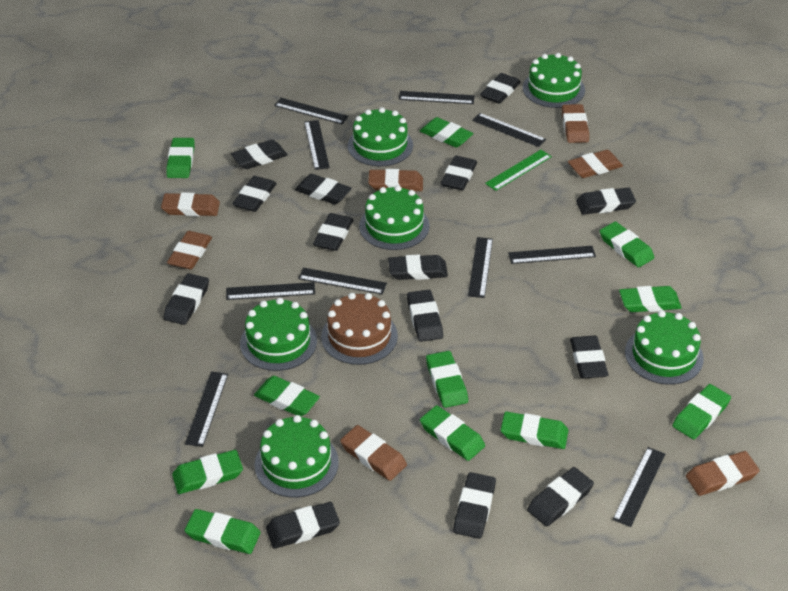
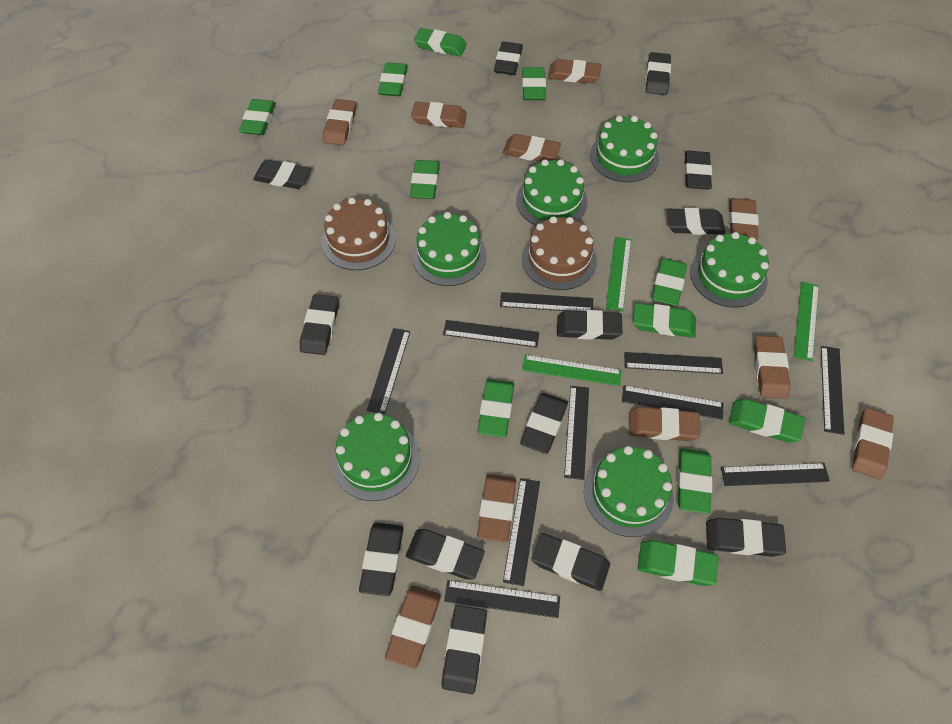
black eraser: [163,273,209,325] [231,140,288,169] [232,176,277,212] [266,502,340,549] [295,174,352,205] [313,213,353,251] [388,255,448,280] [407,290,443,342] [441,156,477,190] [453,472,496,539] [480,73,521,104] [527,467,594,527] [570,336,608,379] [576,187,636,215] = 14 -> [253,159,311,189] [300,294,339,355] [359,523,403,596] [406,529,485,579] [442,605,487,694] [494,41,523,75] [520,393,568,454] [531,533,610,591] [557,310,622,340] [646,52,671,95] [667,208,725,235] [684,151,712,190] [706,518,786,557] = 13
brown cake: [321,293,398,365] = 1 -> [322,198,396,270] [522,216,597,290] = 2
brown eraser: [161,192,220,216] [167,231,212,269] [340,425,407,481] [368,169,423,191] [562,104,589,143] [568,150,623,178] [686,451,760,496] = 7 -> [323,99,356,145] [385,585,441,669] [411,102,467,128] [477,474,516,543] [503,134,561,162] [548,59,601,83] [629,407,700,441] [729,198,759,240] [754,336,791,399] [852,408,894,479] = 10
green ruler: [485,150,552,191] = 1 -> [522,355,622,386] [606,237,631,311] [794,282,819,361] = 3

